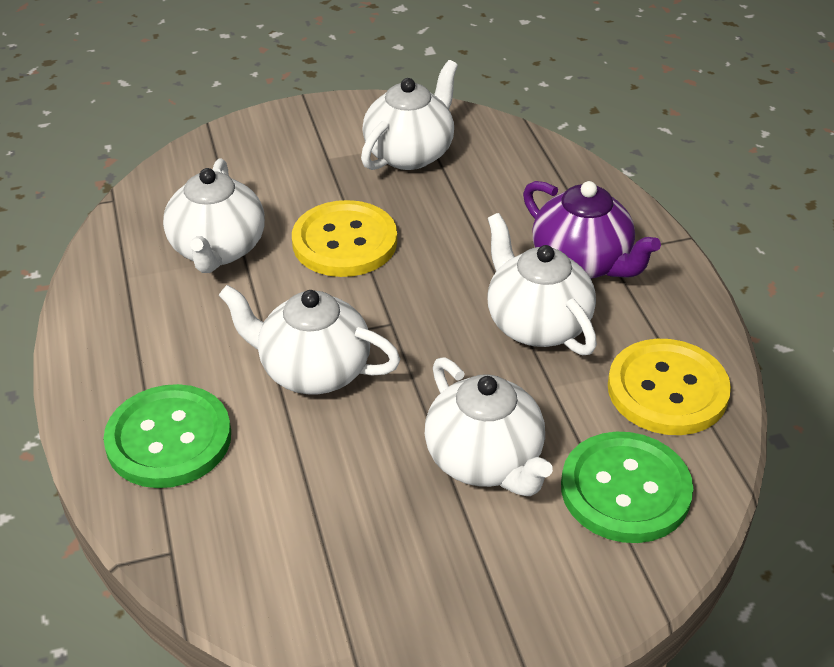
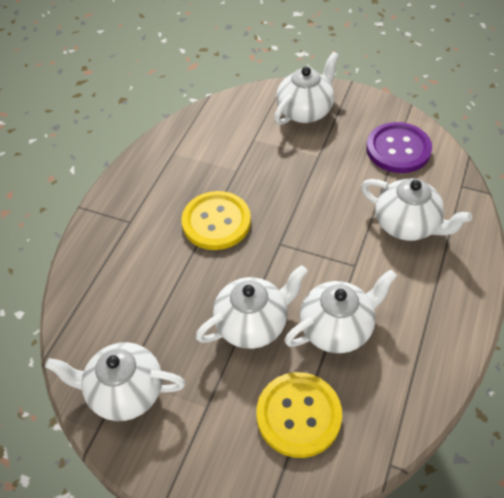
green button: [103,384,231,488] [561,432,693,543] = 2 -> none = 0
purple button: none = 0 -> [366,122,432,173] = 1
purple teapot: [523,181,661,279] = 1 -> none = 0

